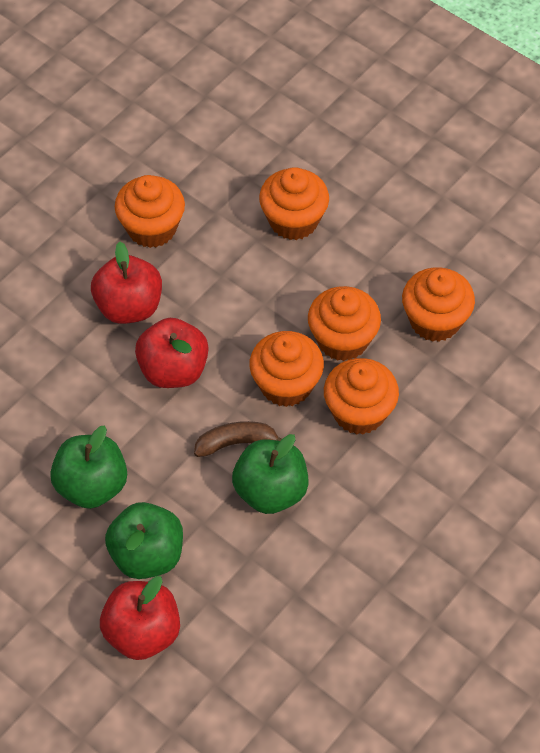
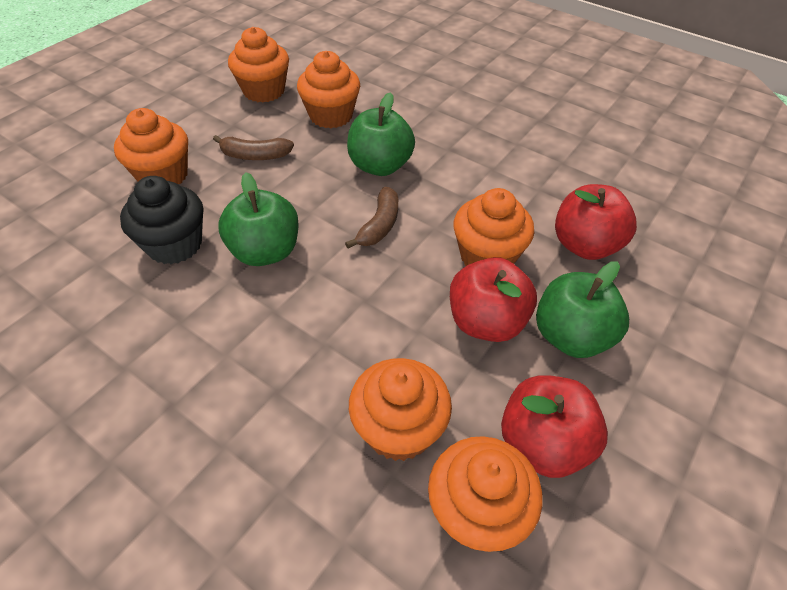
black cupcake: none = 0 -> [120,176,203,264] = 1
brown banana: [194,421,282,457] = 1 -> [213,135,294,160] [345,187,398,249] = 2

